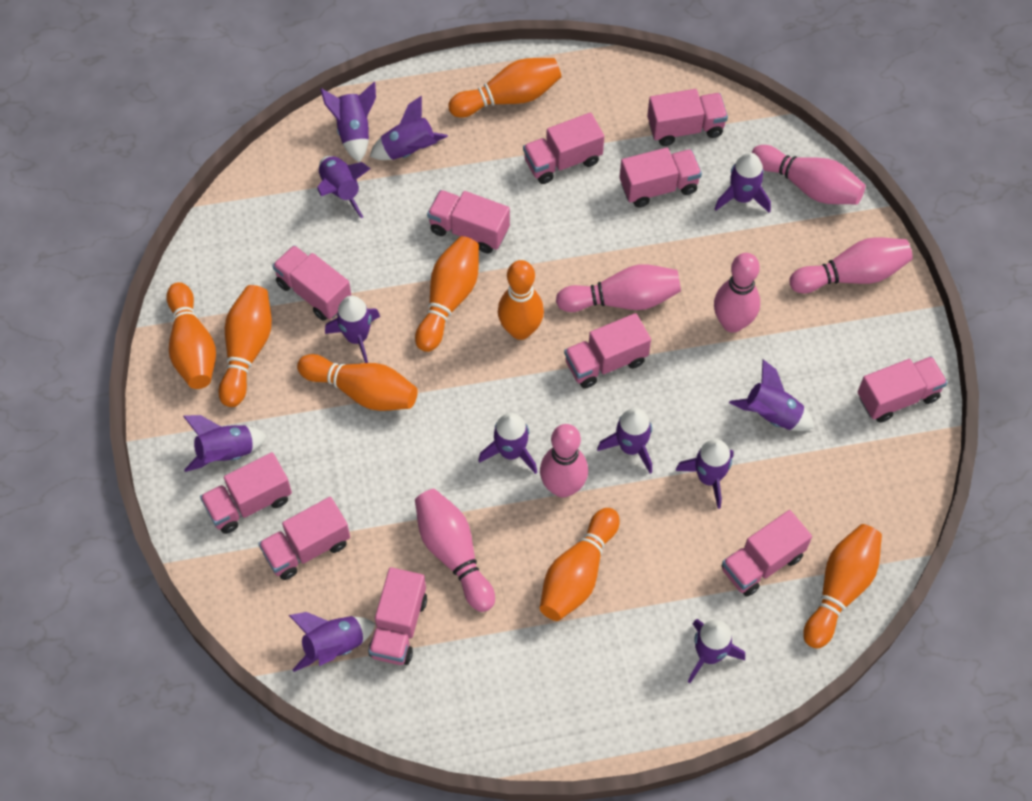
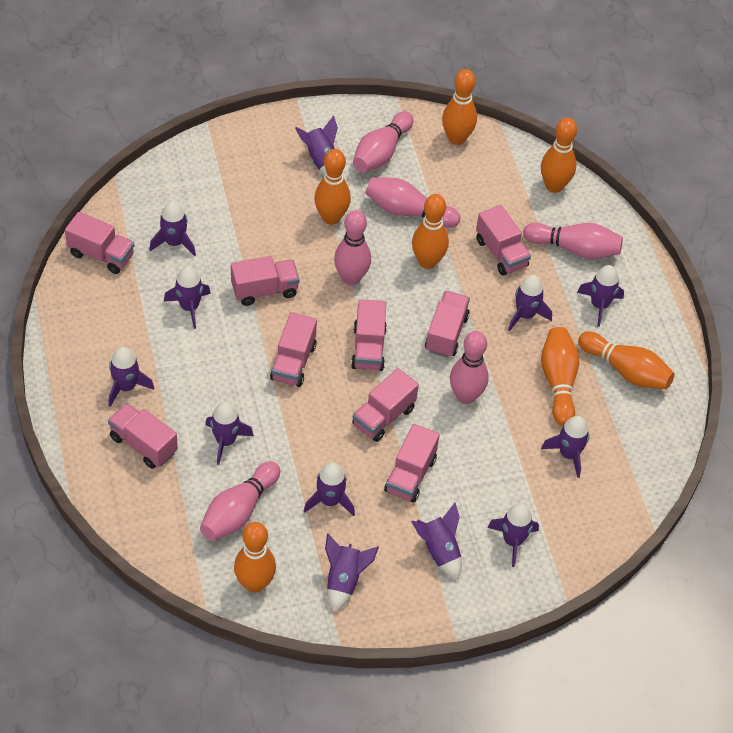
orange bowling pin: [166,282,216,389] [218,285,272,407] [297,354,418,411] [415,236,479,352] [448,58,562,118] [498,260,544,340] [540,508,620,621] [803,524,882,649] = 8 -> [234,522,276,593] [314,149,351,225] [412,194,449,269] [442,69,477,145] [541,118,577,193] [541,327,579,426] [578,331,675,389] = 7
pink truck: [200,452,292,534] [258,497,350,580] [272,245,352,321] [368,567,427,665] [427,190,510,253] [523,112,604,184] [564,313,651,389] [619,148,702,207] [647,89,728,146] [721,510,812,597] [858,356,947,423] = 11 -> [65,212,134,274] [108,403,178,469] [231,256,300,306] [270,312,317,387] [351,299,387,371] [352,368,419,442] [384,424,440,502] [425,291,470,357] [476,205,531,276] = 9

